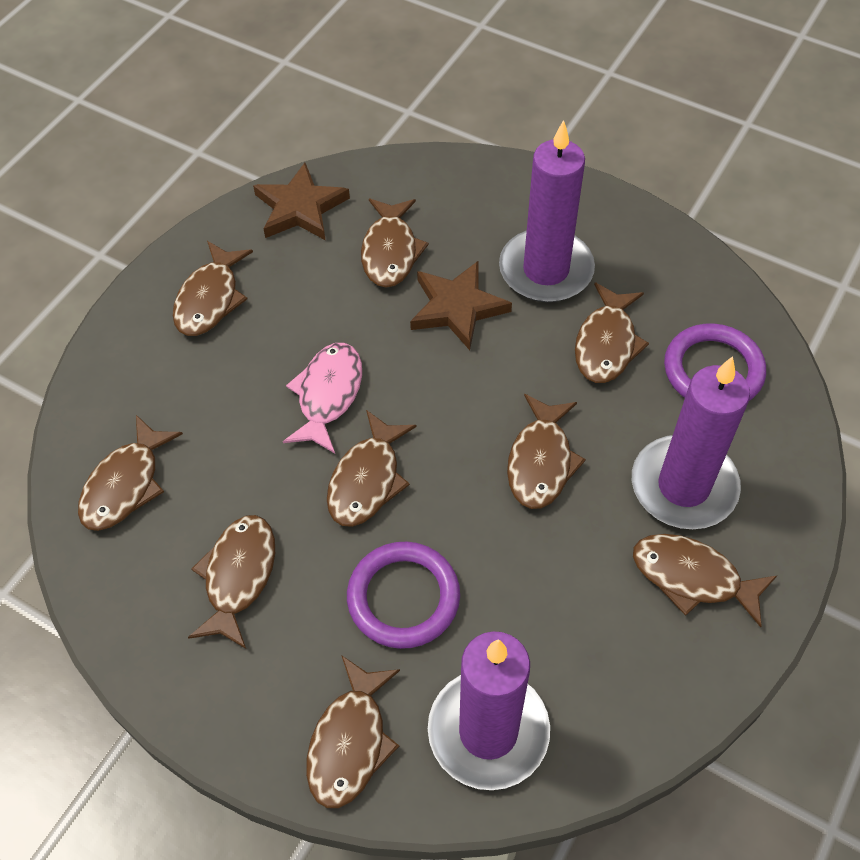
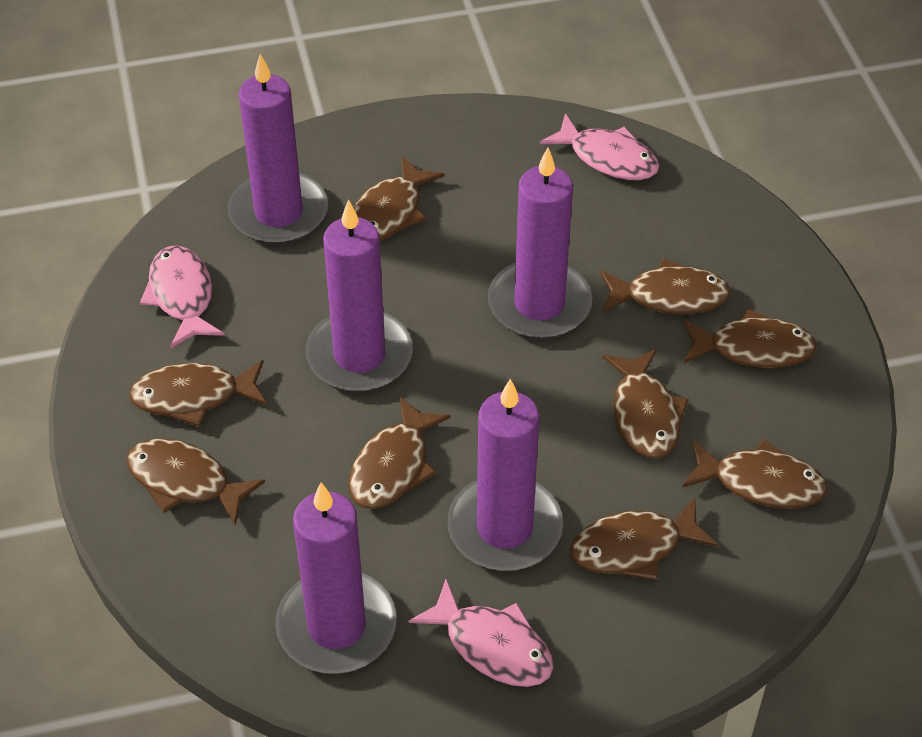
brown star: [253,163,350,240] [410,261,512,350] = 2 -> none = 0
pink fish: [283,343,362,453] = 1 -> [140,246,225,348] [409,579,553,687] [540,113,659,180] = 3
purple candle: [428,631,550,790] [499,120,595,302] [632,356,750,529] = 3 -> [228,54,328,244] [275,483,397,674] [306,199,413,392] [447,379,563,571] [487,148,592,339] = 5
purple ring: [347,542,460,649] [664,323,766,401] = 2 -> none = 0

